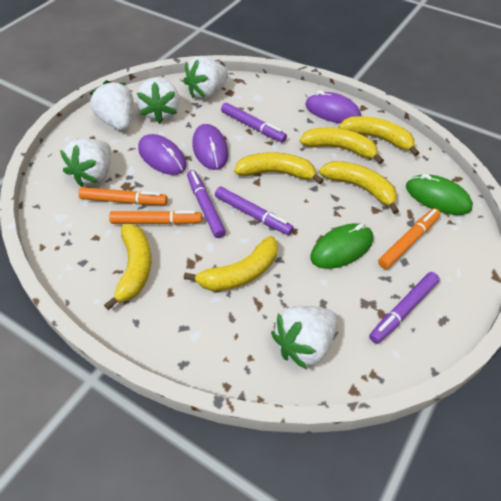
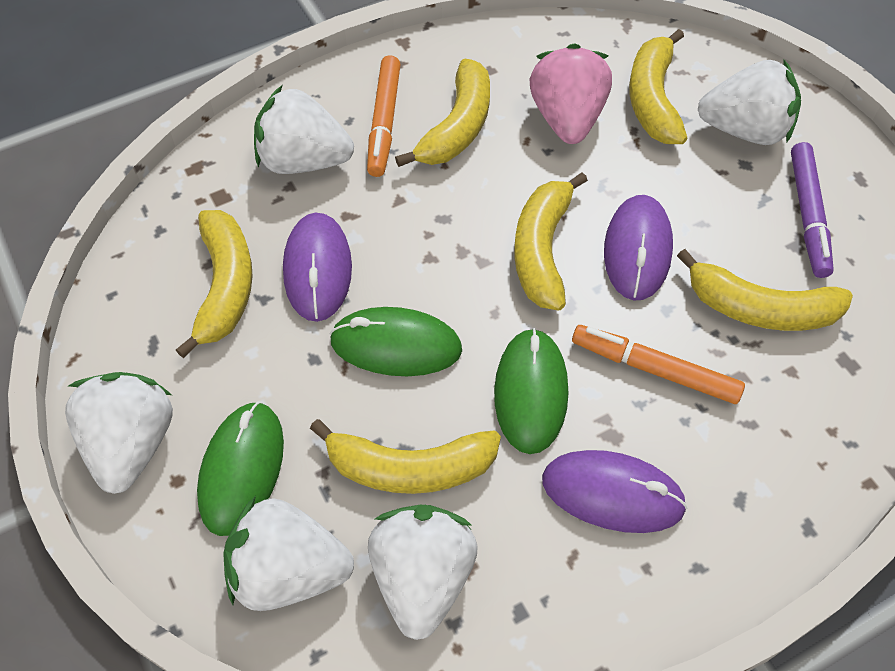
green mouse: [310,223,373,269] [406,174,473,215] = 2 -> [197,402,284,536] [330,307,462,376] [494,328,568,454] = 3
orange marker: [78,187,168,205] [109,210,202,225] [378,208,441,269] = 3 -> [367,55,401,177] [572,325,745,404] = 2
pink strawberry: none = 0 -> [530,43,612,144] = 1
purple marker: [187,170,226,238] [215,187,294,235] [221,103,287,142] [369,272,440,344] = 4 -> [791,142,834,278] = 1

